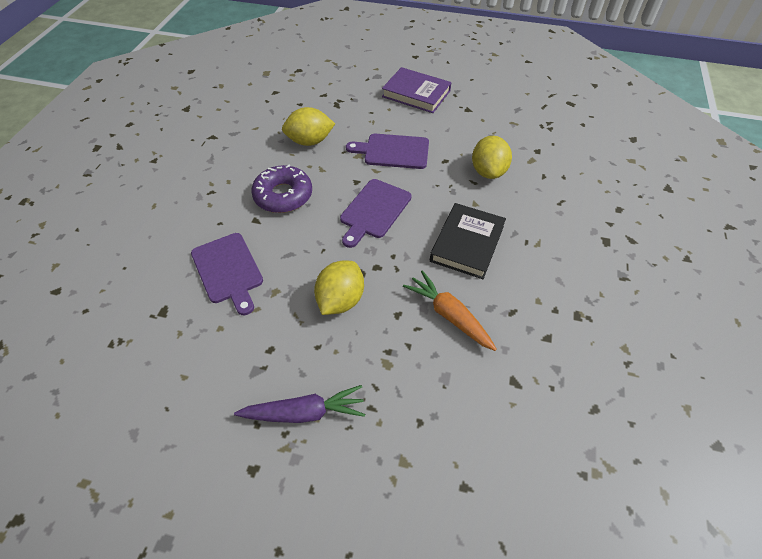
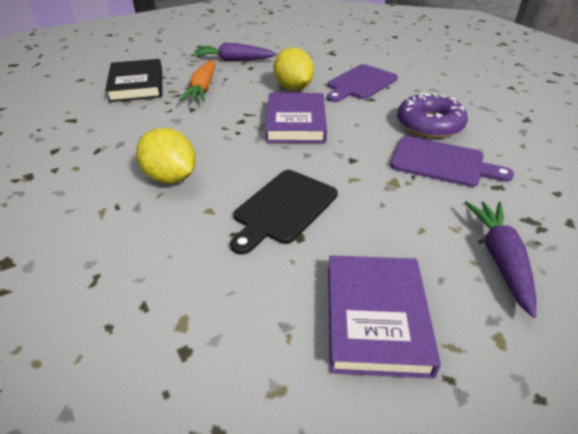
black cutting board: none = 0 -> [230,170,338,254] = 1
purple book: [382,67,452,113] = 1 -> [265,93,327,143] [328,255,441,378] = 2
purple carrot: [234,385,365,423] = 1 -> [192,43,277,61] [465,201,536,318] = 2
purple cutting board: [191,233,263,315] [340,179,411,248] [346,134,429,169] = 3 -> [327,64,398,102] [390,136,514,187] = 2
yellow lemon: [282,107,335,146] [314,261,364,315] [472,136,512,179] = 3 -> [136,128,196,184] [273,48,314,90] = 2

